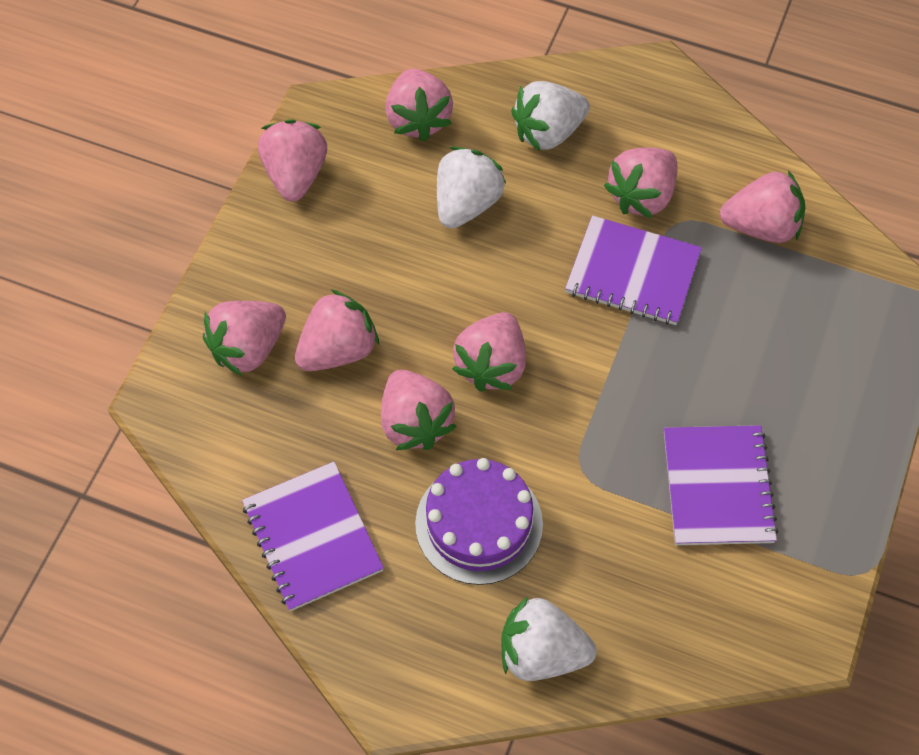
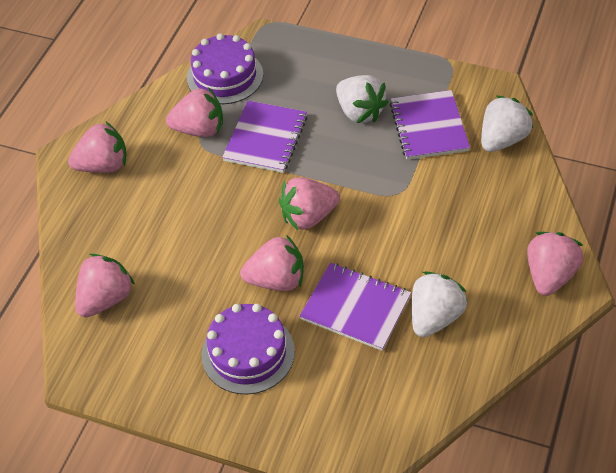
pink strawberry: [203,301,286,377] [258,119,327,202] [295,289,379,371] [381,370,457,450] [385,69,453,142] [452,312,526,392] [604,147,677,218] [720,170,805,243] = 8 -> [68,121,127,173] [75,254,135,317] [166,87,223,137] [240,235,304,291] [279,177,340,230] [527,232,583,296] = 6
purple cake: [415,458,543,585] = 1 -> [187,33,263,104] [201,304,295,394] = 2

